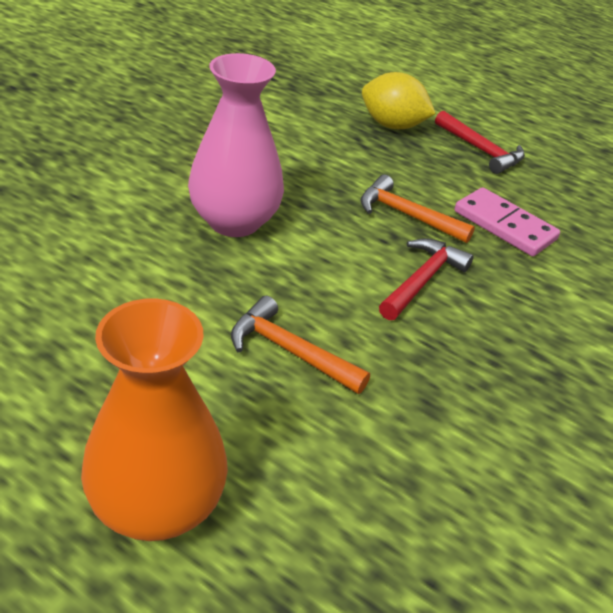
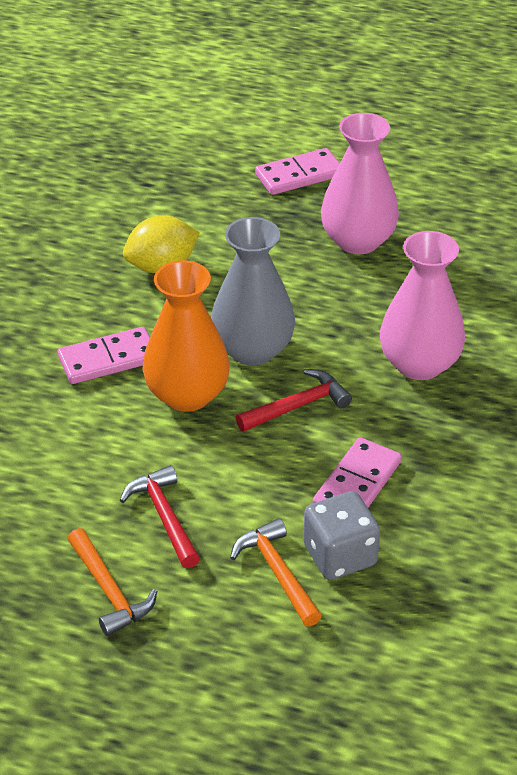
grey dice: none = 0 -> [303,491,380,580] = 1
grey vase: none = 0 -> [211,217,295,366] = 1
pink domino: [454,187,560,256] = 1 -> [58,327,150,384] [255,148,340,195] [312,437,402,508] = 3
pink vase: [188,53,284,237] = 1 -> [321,113,399,254] [380,231,465,380] = 2

